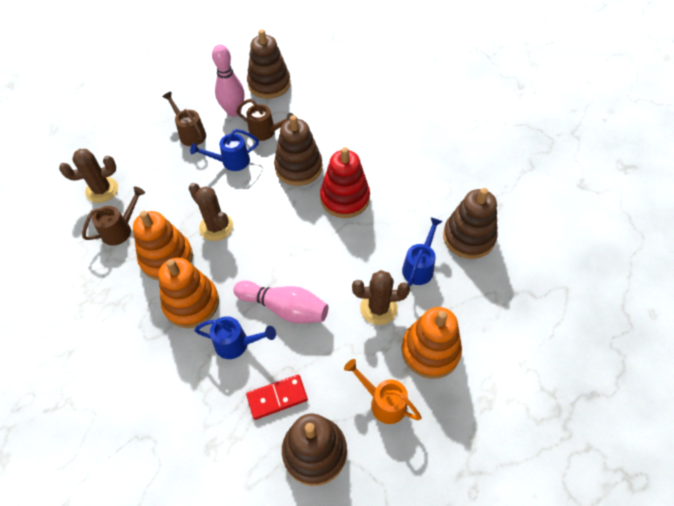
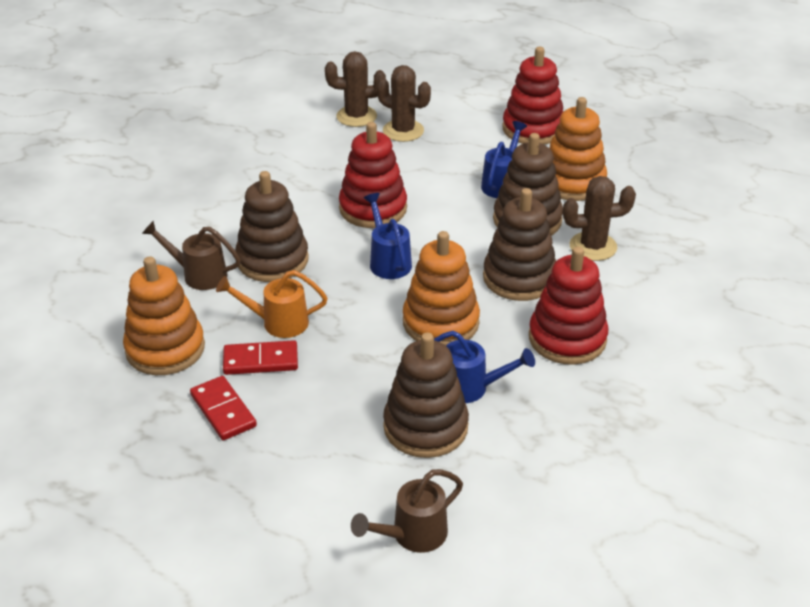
brown watering can: [82,187,145,246] [162,91,206,146] [236,99,294,141] = 3 -> [142,221,241,290] [351,469,463,553] = 2
pink bowling pin: [212,44,244,117] [233,281,328,323] = 2 -> none = 0
red domino: [246,375,308,420] = 1 -> [190,376,257,440] [223,340,298,375] = 2
red stacking toy: [320,147,370,218] = 1 -> [339,122,407,228] [503,47,563,145] [529,246,609,365] = 3

